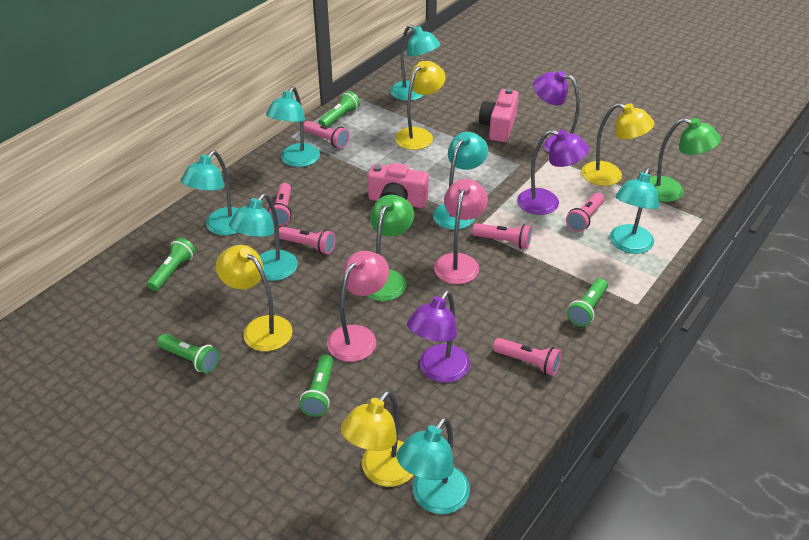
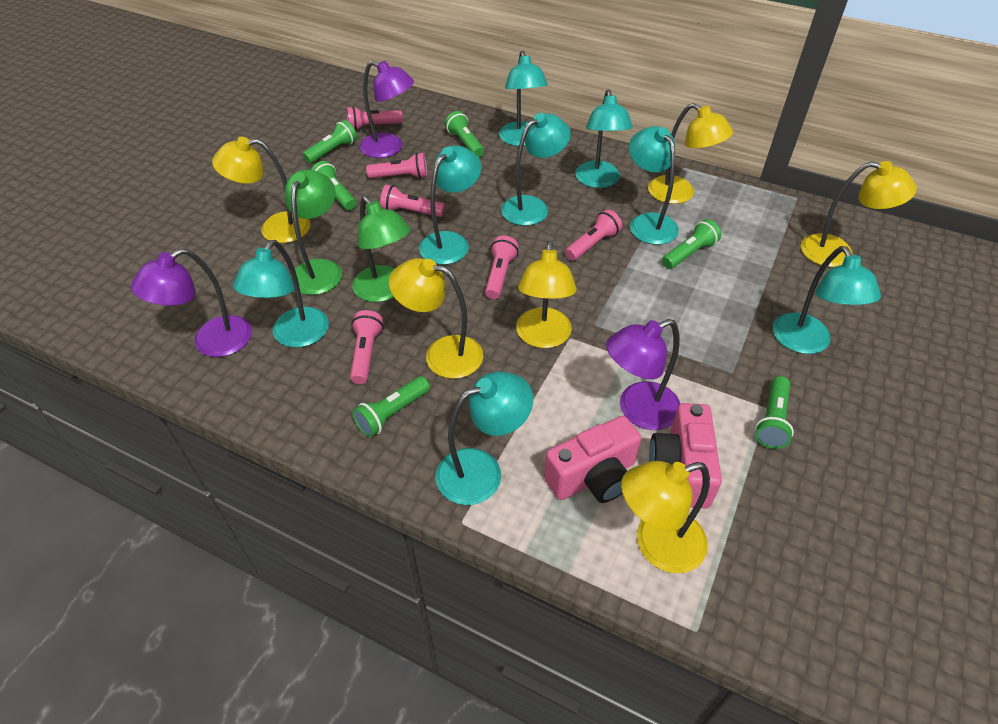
green flashlight: [147,237,196,291] [157,334,219,373] [300,354,334,417] [318,91,360,127] [567,278,608,327] = 5 -> [303,120,357,164] [311,161,356,210] [352,376,430,437] [445,111,484,157] [662,219,721,269] [755,376,794,449] = 6
pink lamp: [327,251,389,362] [434,179,488,284] = 2 -> none = 0
turquoise lamp: [181,150,239,235] [229,193,298,281] [266,86,320,167] [390,24,441,101] [397,417,470,514] [433,132,488,230] [610,168,659,254] = 7 -> [233,240,329,348] [419,145,481,265] [436,372,533,505] [499,51,548,146] [501,113,571,226] [575,89,633,188] [629,126,679,245] [773,246,881,354] = 8
yellow lamp: [216,245,293,351] [341,391,413,487] [395,61,445,150] [581,103,655,186] = 4 -> [212,137,311,243] [389,258,483,379] [516,241,577,348] [621,461,710,573] [648,103,733,204] [801,161,917,267] = 6

